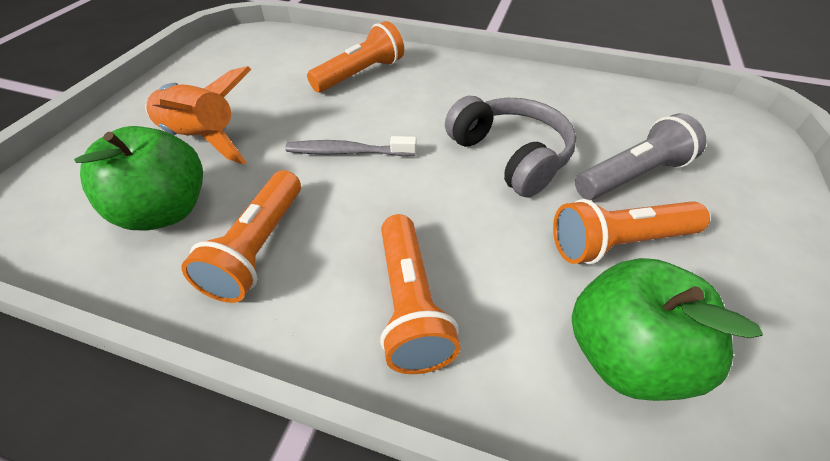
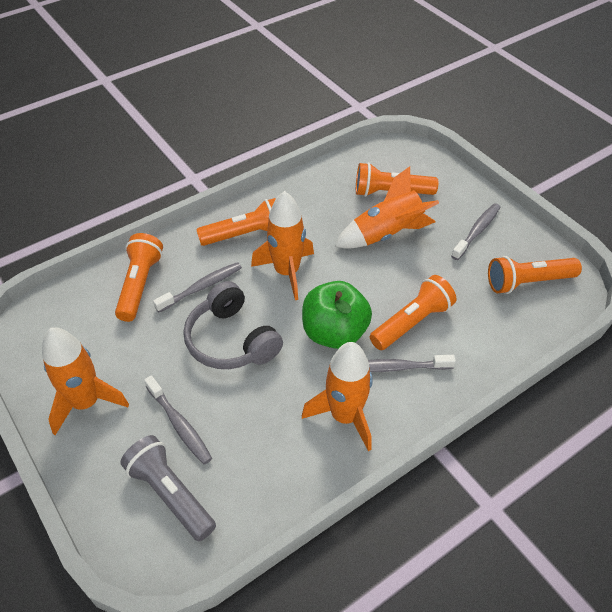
green apple: [74,126,203,231] [572,258,763,401] = 2 -> [302,281,372,349] = 1
grey toothbrush: [285,136,417,156] = 1 -> [144,375,212,465] [153,262,242,312] [368,355,456,372] [451,203,500,260] = 4
orange flashlight: [181,170,301,303] [307,21,404,92] [380,214,460,374] [553,199,710,264] = 4 -> [115,233,163,322] [196,198,276,246] [356,162,438,197] [370,275,456,350] [488,256,582,294] = 5
orange rocket: [145,66,252,164] = 1 -> [42,327,129,435] [251,191,314,300] [302,342,373,451] [334,166,439,249] = 4

